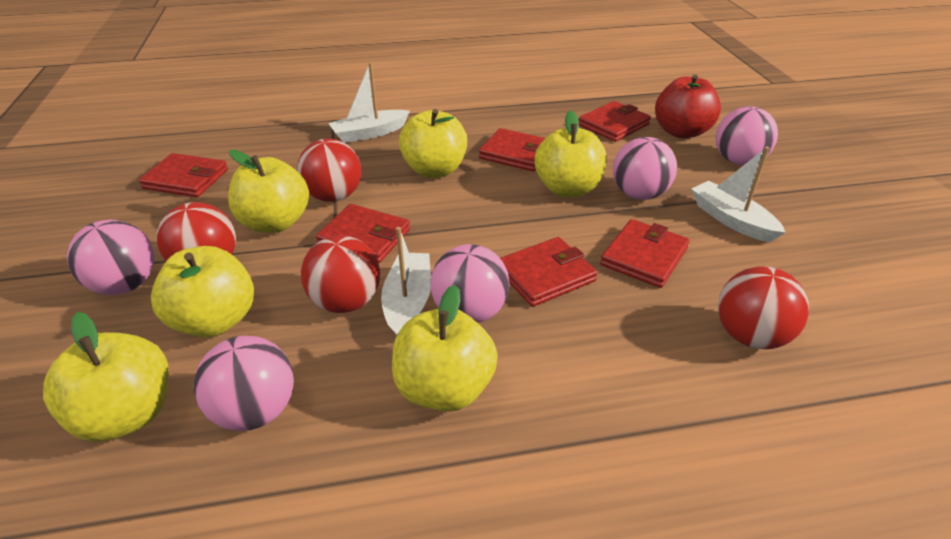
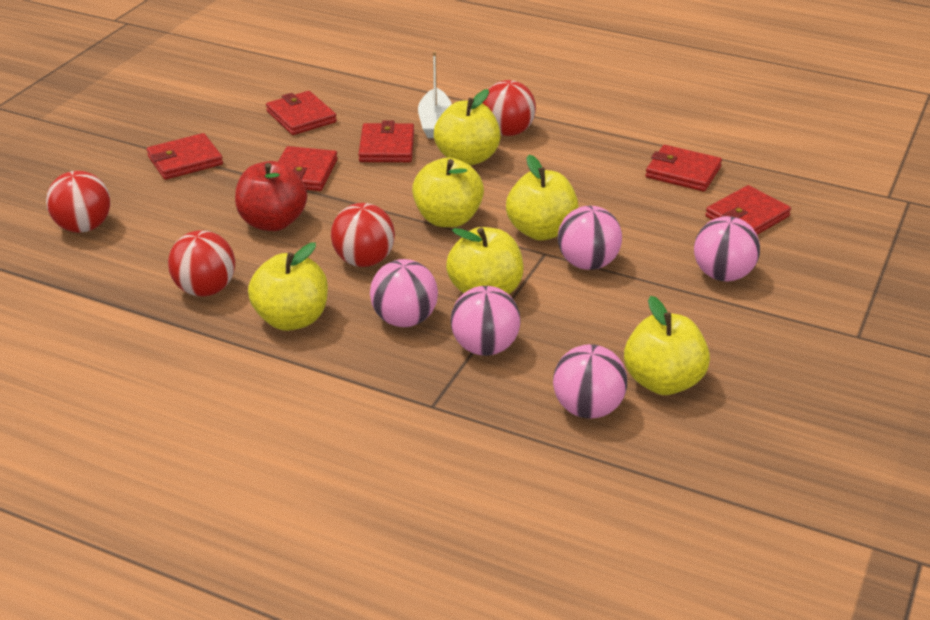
white boat: [328,62,410,143] [381,227,431,335] [691,147,786,243] = 3 -> [418,51,452,138] = 1

